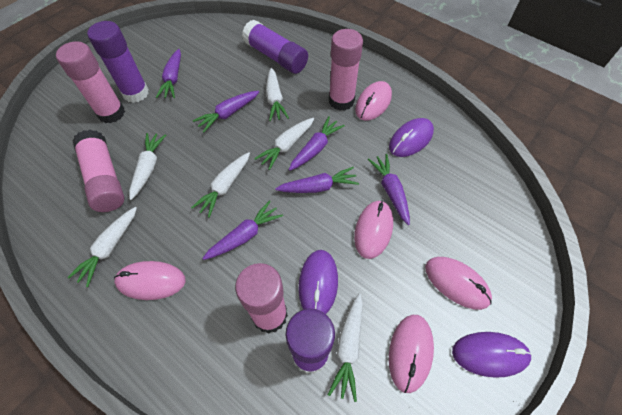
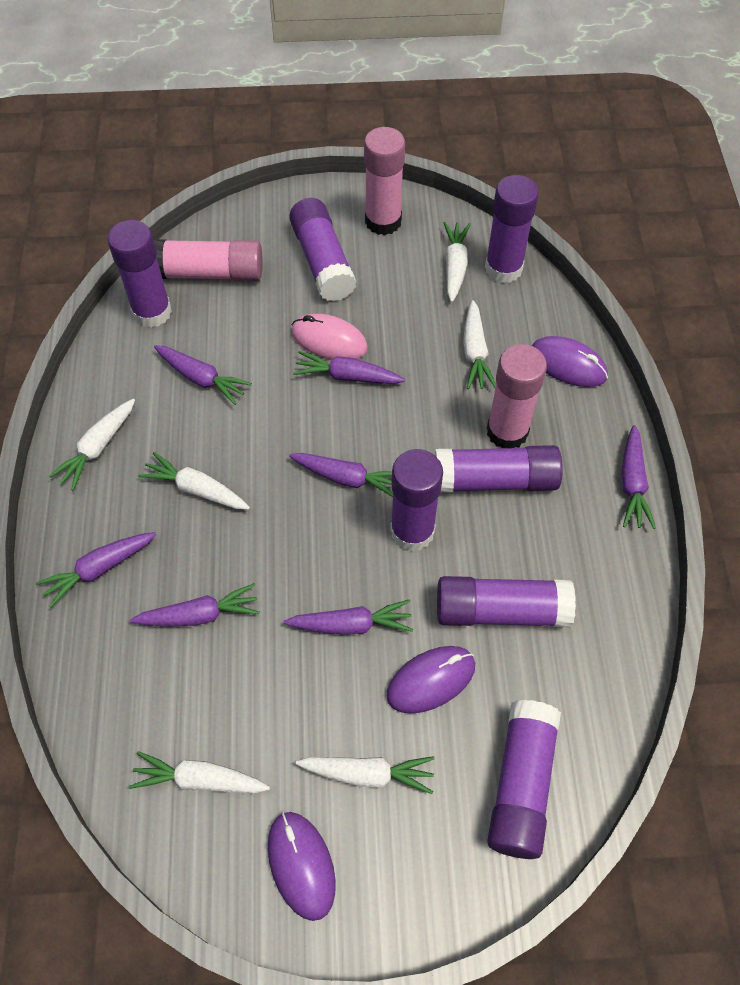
pink glue stick: [56,41,125,123] [72,130,125,212] [235,263,288,334] [329,29,363,111] = 4 -> [153,239,263,281] [364,127,405,235] [487,344,547,448] = 3
pink mouse: [114,261,186,300] [354,200,393,259] [355,81,392,121] [389,315,434,393] [425,257,492,310] = 5 -> [291,314,368,360] = 1
purple carrot: [156,49,181,98] [193,91,259,132] [202,200,283,260] [275,167,359,193] [289,116,345,171] [367,154,410,225] = 6 -> [35,532,156,608] [130,583,260,627] [154,345,252,405] [283,599,413,635] [289,453,393,497] [293,351,405,384] [621,425,656,529] = 7
purple glue stick: [87,21,149,103] [242,20,308,74] [286,309,335,374] = 3 -> [107,220,172,328] [289,198,357,301] [390,449,443,551] [434,445,563,492] [437,576,576,627] [485,175,539,283] [487,700,561,859] = 7

